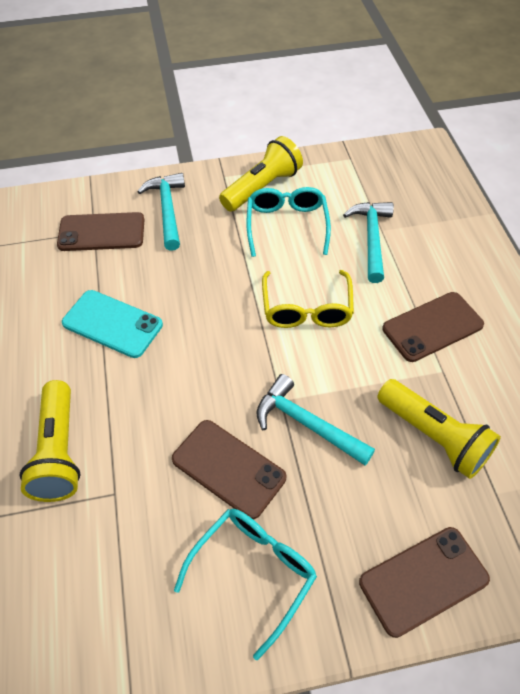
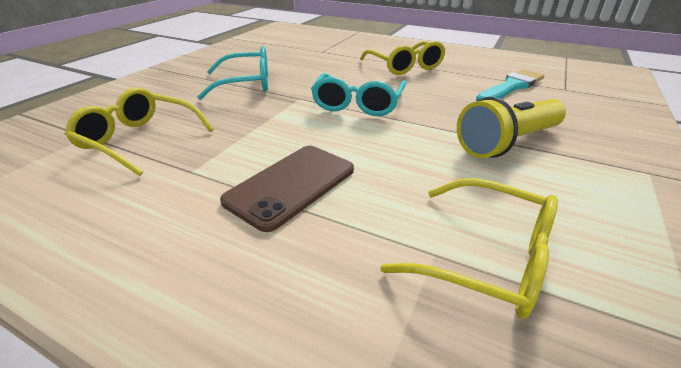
brown phone: [57,212,144,251] [172,420,286,519] [359,527,490,638] [382,292,484,362] = 4 -> [220,146,354,232] = 1
turquoise brush: none = 0 -> [476,69,544,101] = 1
turquoise hammer: [137,173,185,251] [257,374,375,466] [343,202,394,283] = 3 -> none = 0
turquoise phone: [62,290,163,358] = 1 -> none = 0
yellow flashlight: [20,380,81,502] [219,136,303,212] [377,379,501,479] = 3 -> [457,97,566,158] = 1
yellow glasses: [262,270,354,328] = 1 -> [65,87,214,176] [360,41,446,75] [380,178,558,319] = 3

